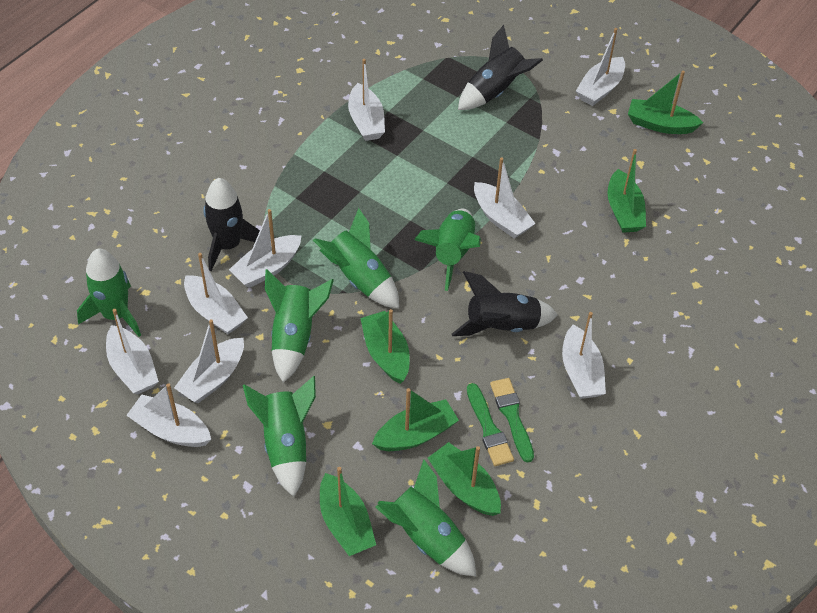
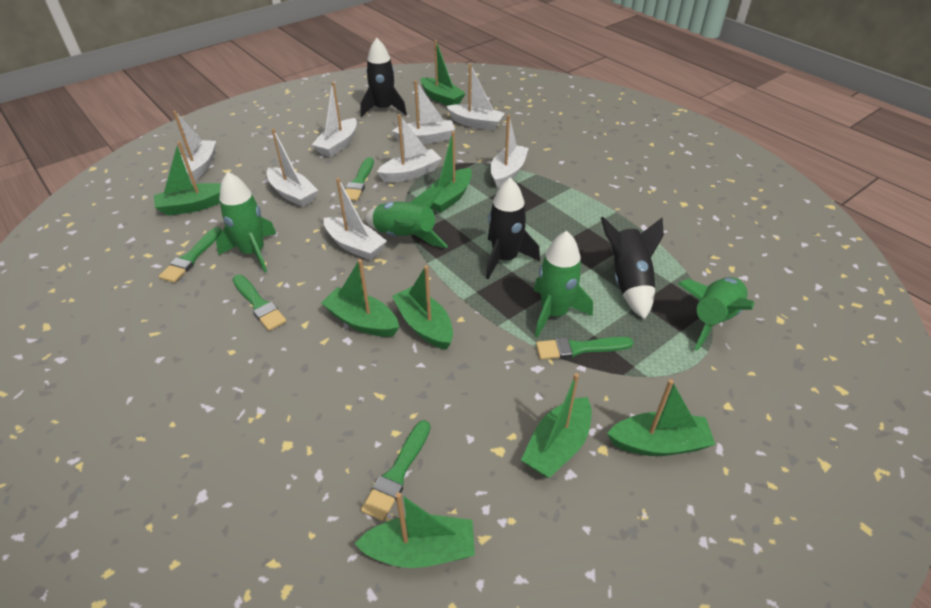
green boat: [320,467,376,556] [360,309,410,384] [372,388,459,451] [428,442,501,516] [608,149,646,233] [628,71,703,134] = 6 -> [154,141,221,216] [321,259,399,337] [354,492,475,568] [392,266,453,350] [420,40,466,106] [430,131,472,212] [521,373,592,478] [607,379,716,456] = 8
green brush: [467,383,514,466] [490,378,534,463] = 2 -> [159,227,222,283] [233,275,286,331] [345,157,374,201] [361,420,431,521] [536,337,634,360] = 5
green rocket: [77,249,141,337] [243,376,316,497] [265,269,334,383] [313,208,399,308] [375,460,476,576] [414,209,481,291] = 6 -> [216,172,276,273] [365,186,448,248] [534,231,593,338] [678,277,754,351] = 4
white boat: [106,309,159,395] [126,383,211,447] [174,319,244,403] [184,253,248,334] [229,209,301,288] [348,59,385,141] [474,157,536,238] [562,312,606,399] [576,28,625,106] = 9 -> [173,111,216,183] [266,129,318,207] [312,82,357,157] [324,178,387,260] [377,114,442,183] [392,80,455,144] [446,64,505,130] [491,115,529,188] = 8

